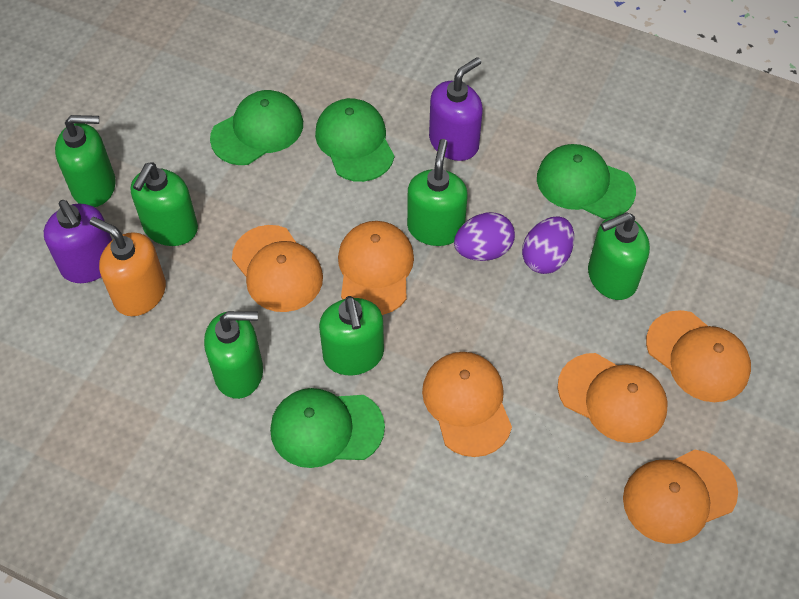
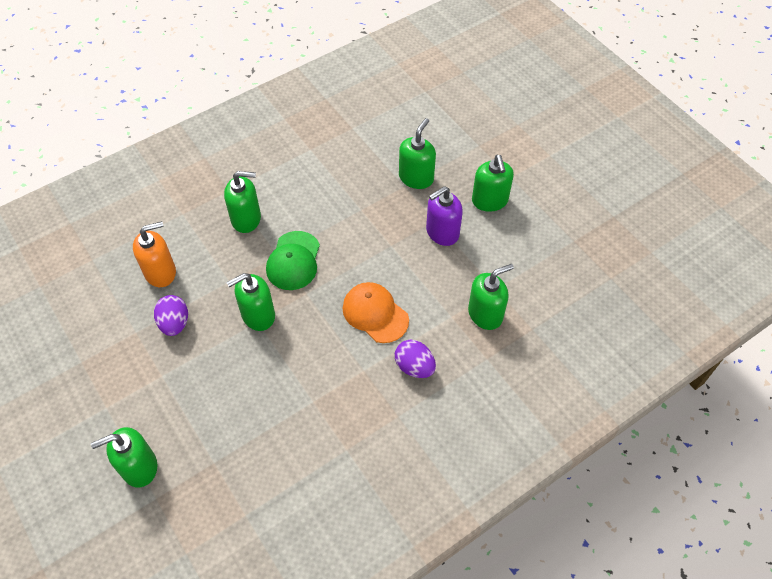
green cap: [210,90,303,165] [270,388,385,468] [315,98,394,182] [537,144,636,219] = 4 -> [266,231,320,290] = 1
orange cap: [232,225,323,312] [338,221,414,315] [422,352,512,457] [558,353,668,443] [623,449,738,544] [646,310,751,402] = 6 -> [343,282,409,343] = 1
purple soap dispenser: [44,200,112,283] [429,57,483,161] = 2 -> [426,186,463,246] = 1

